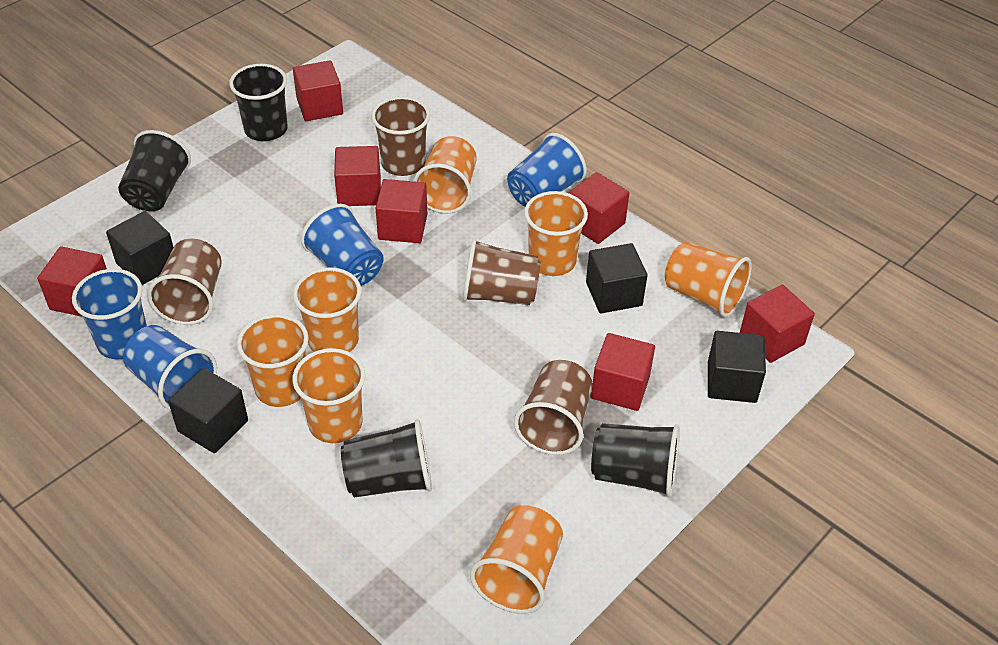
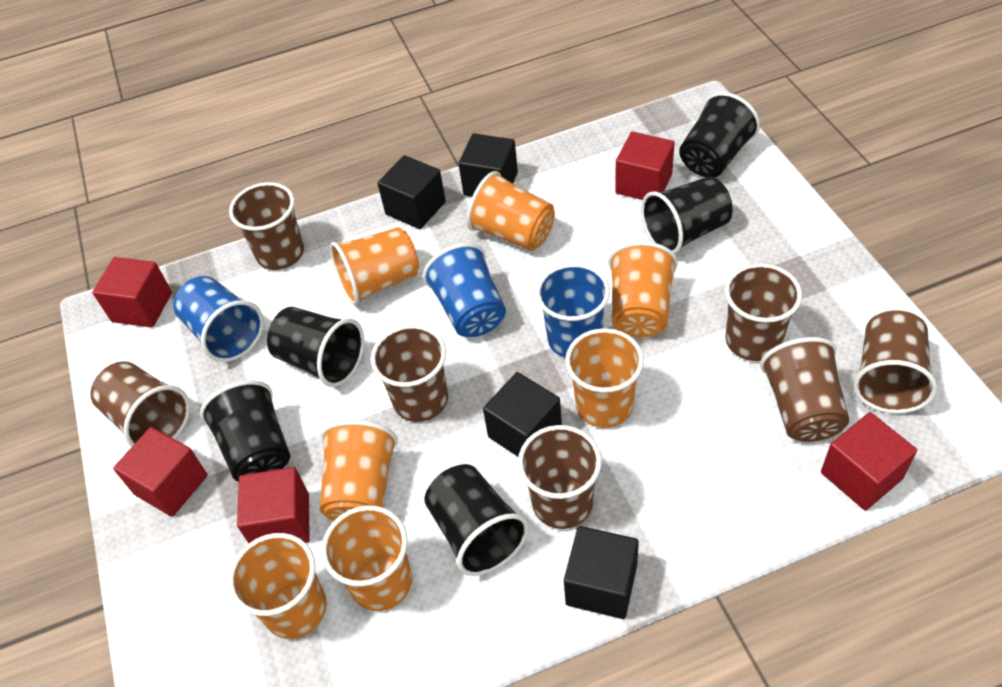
black cup: [118,130,191,211] [229,64,287,141] [341,419,432,497] [591,423,680,497] = 4 -> [200,380,290,482] [267,307,364,387] [425,464,529,576] [641,176,732,254] [679,92,760,177] = 5
blue cup: [72,269,147,359] [123,325,217,410] [301,204,384,286] [507,133,587,207] = 4 -> [173,276,264,362] [423,243,506,337] [536,263,610,357] = 3
brown cup: [147,239,222,325] [371,96,430,176] [463,238,541,305] [514,360,593,455] = 4 -> [90,361,190,447] [229,182,304,270] [371,325,448,422] [518,425,602,529] [725,263,802,361] [760,337,849,442] [853,310,937,414] = 7
red cube: [37,246,107,317] [293,60,343,121] [334,146,381,206] [376,179,427,243] [569,172,629,244] [591,333,655,411] [740,285,815,363] = 7 -> [92,257,172,328] [113,427,208,517] [237,467,310,543] [615,132,675,200] [821,412,917,511] = 5

